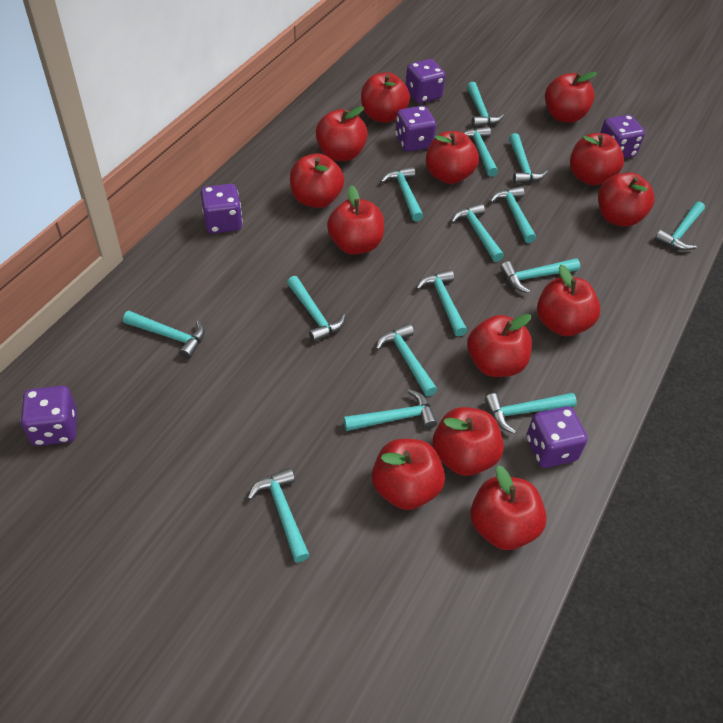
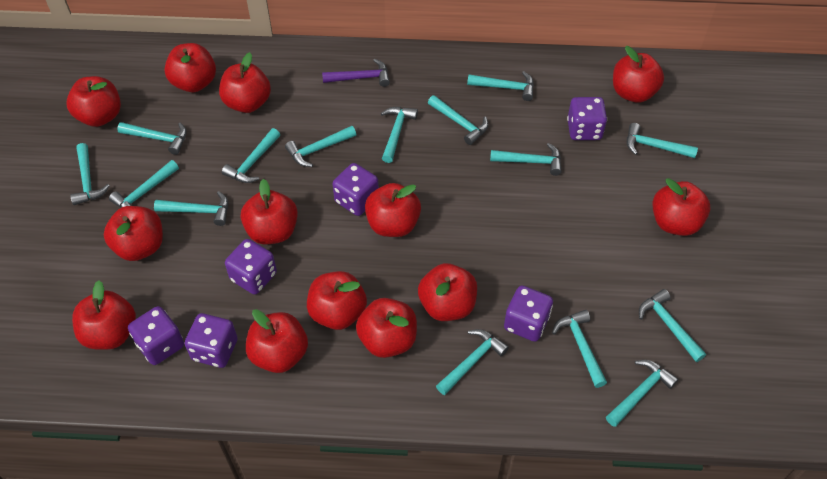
purple hammer: none = 0 -> [322,59,390,87] = 1

